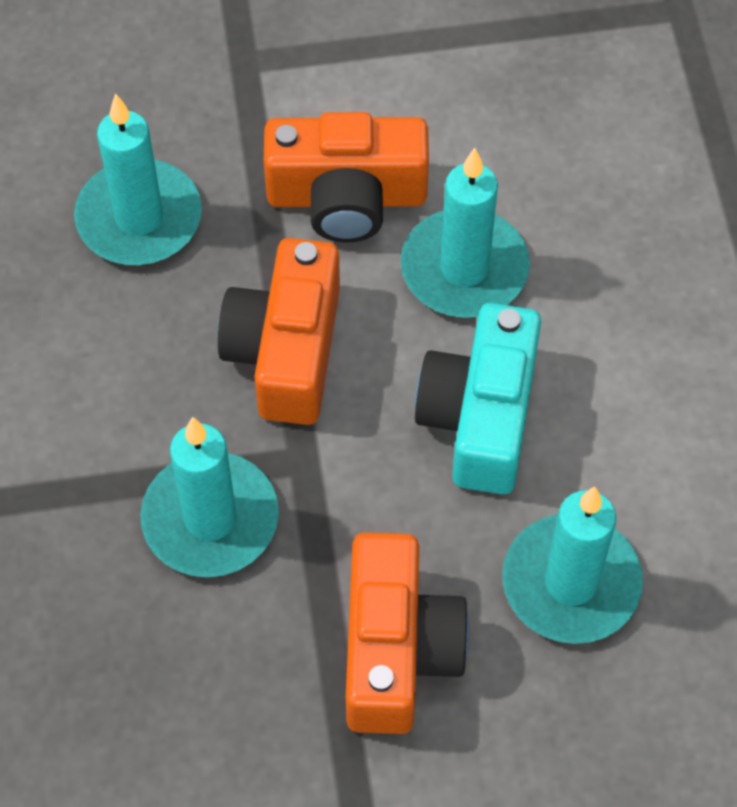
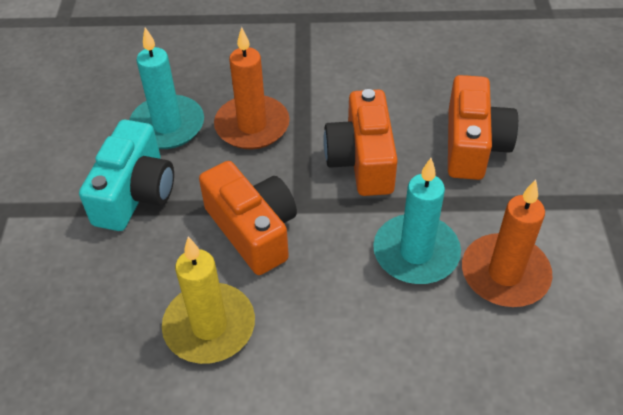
orange candle: none = 0 -> [214,27,290,149] [462,180,553,307] = 2
turquoise candle: [74,94,202,265] [140,417,279,577] [401,148,530,318] [502,486,643,644] = 4 -> [129,27,204,149] [373,158,461,284] = 2
yellow candle: none = 0 -> [162,237,255,364] = 1

